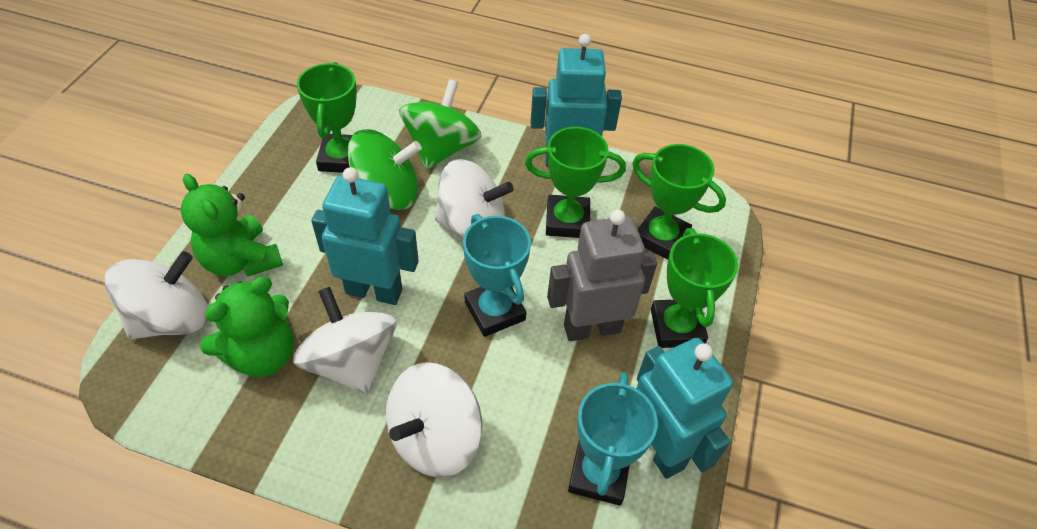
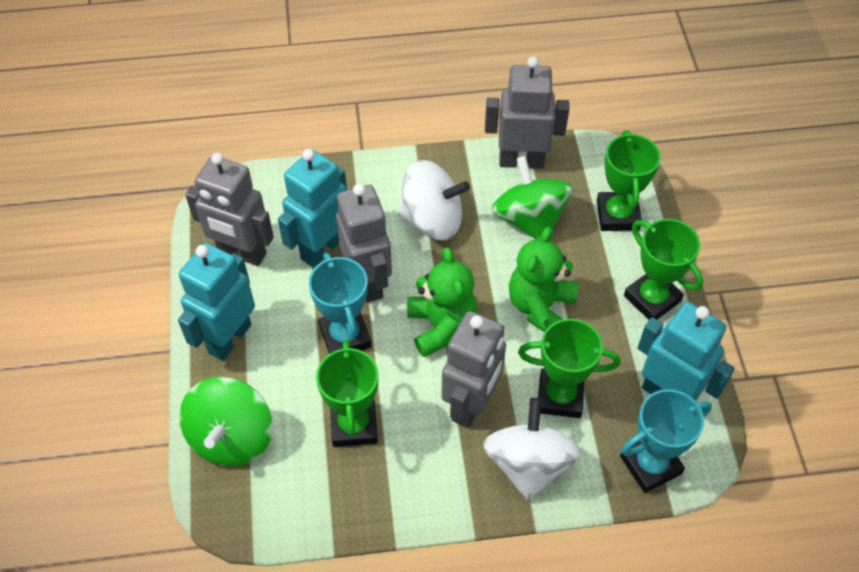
grey robot: [547,209,657,341] = 1 -> [185,153,274,266] [336,184,392,303] [441,311,506,428] [485,57,569,169] = 4
white spinning top: [104,251,208,339] [293,287,396,395] [386,362,482,478] [435,159,513,240] = 4 -> [398,160,470,240] [483,398,581,501] = 2

